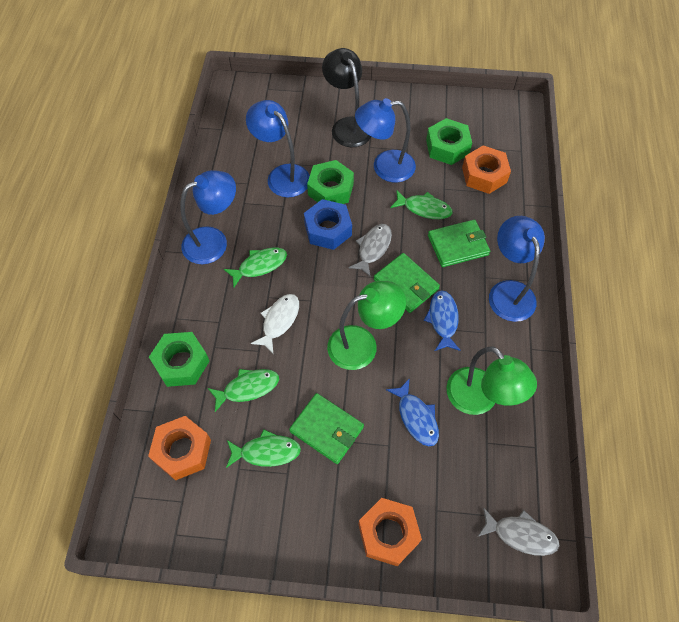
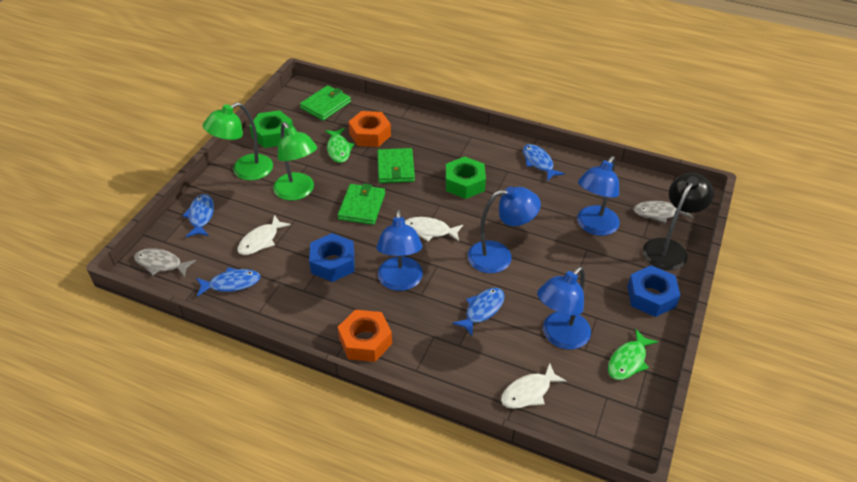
blue fish: [386,379,439,446] [424,290,461,351] = 2 -> [182,194,214,237] [196,267,261,297] [452,288,505,336] [523,144,565,181] = 4
blue nut: [304,199,352,250] = 1 -> [309,233,355,282] [627,265,681,317] = 2
green fish: [208,369,279,412] [224,247,287,287] [226,429,301,468] [390,190,453,219] = 4 -> [325,128,354,163] [608,329,658,380] = 2
green nut: [149,332,209,387] [307,160,354,204] [426,118,472,165] = 3 -> [250,110,293,148] [445,157,486,199] = 2
orange nut: [148,416,211,481] [358,498,422,566] [462,145,511,194] = 3 -> [338,310,392,362] [349,111,391,147] = 2
white fish: [251,294,299,353] = 1 -> [237,215,291,255] [405,217,463,242] [501,363,567,409] = 3

